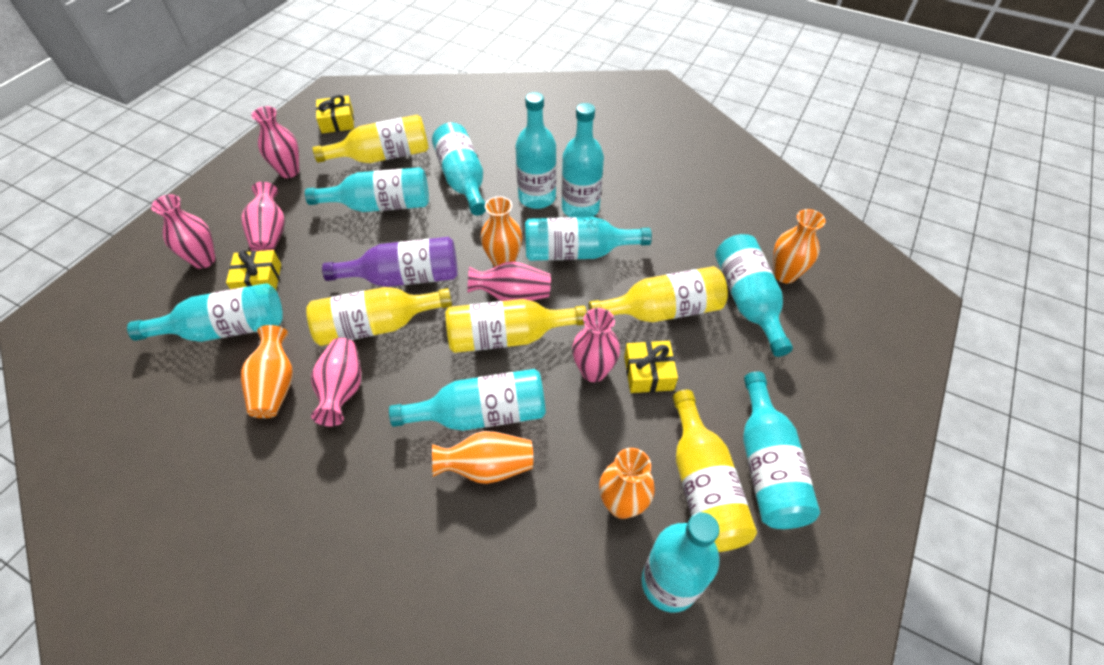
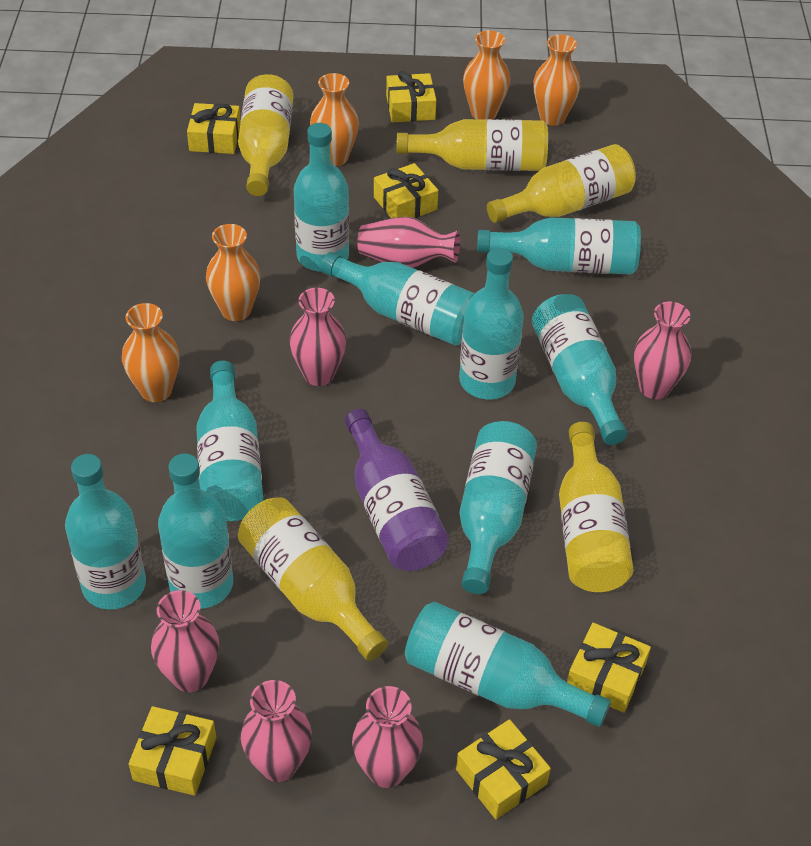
yellow gift: [226,250,281,290] [316,95,354,133] [624,341,678,393] = 3 -> [129,706,216,796] [187,103,240,154] [374,163,438,218] [386,71,436,122] [456,719,551,819] [567,623,651,713] = 6

